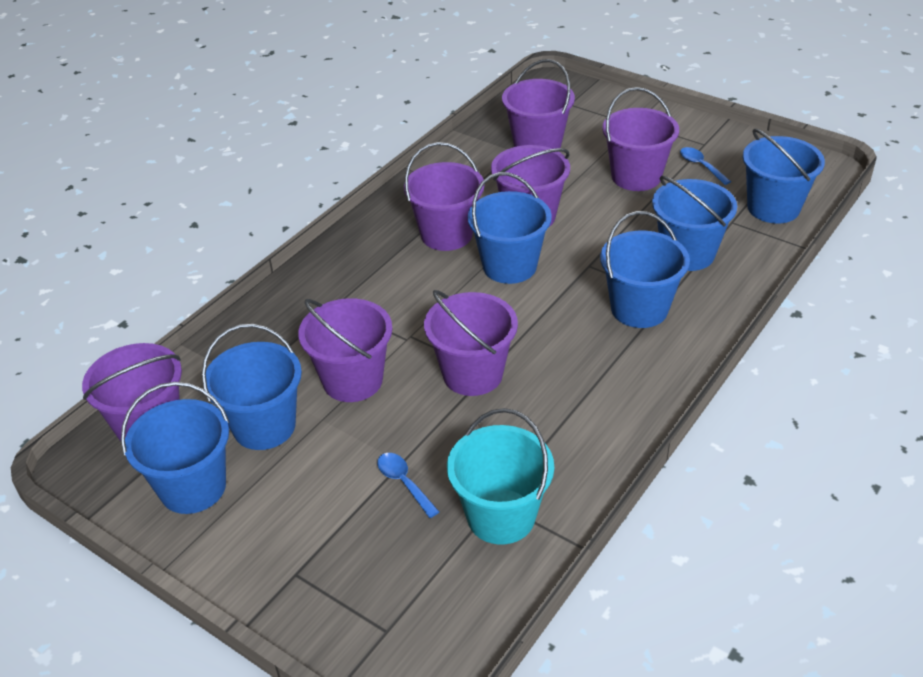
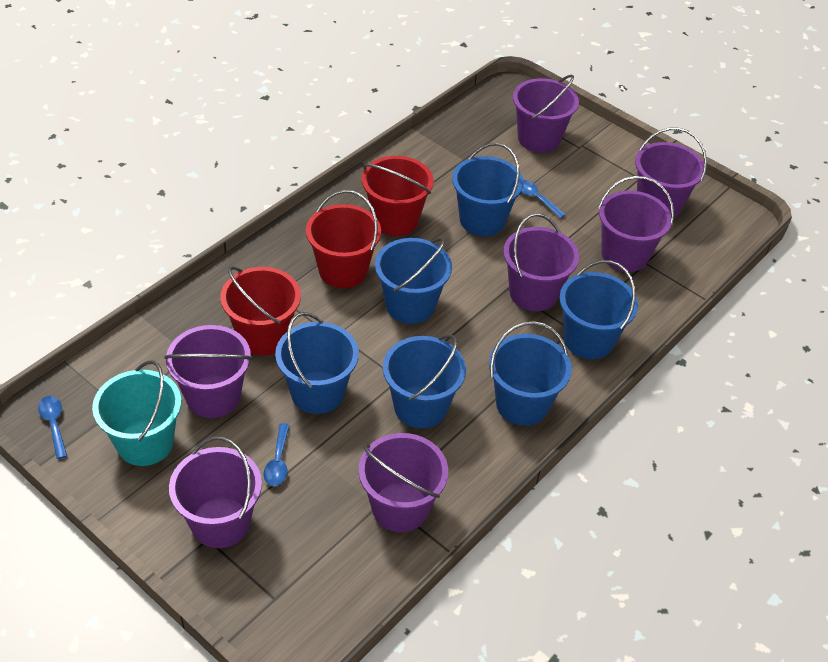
blue spoon: [377,453,439,518] [680,147,731,185] = 2 -> [38,396,67,459] [263,423,290,486] [521,180,566,218] = 3
red bucket: none = 0 -> [220,266,301,356] [306,190,381,288] [362,156,433,236] = 3

